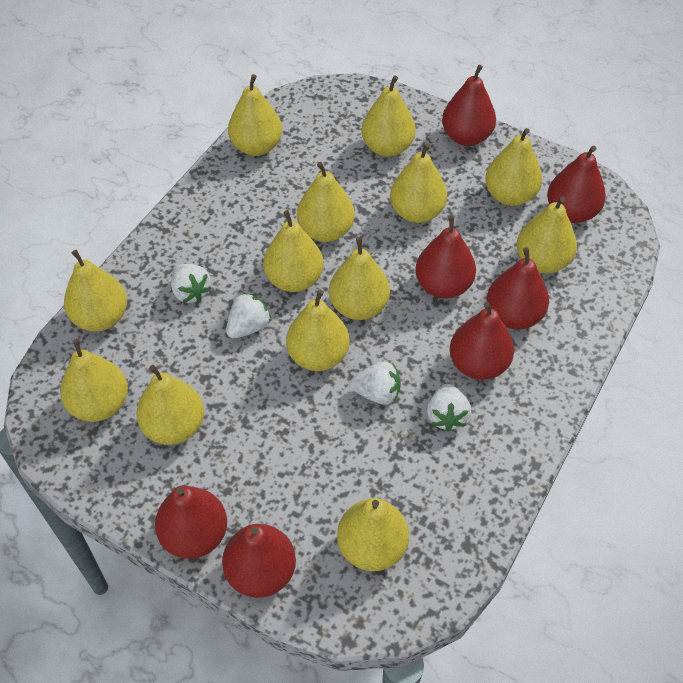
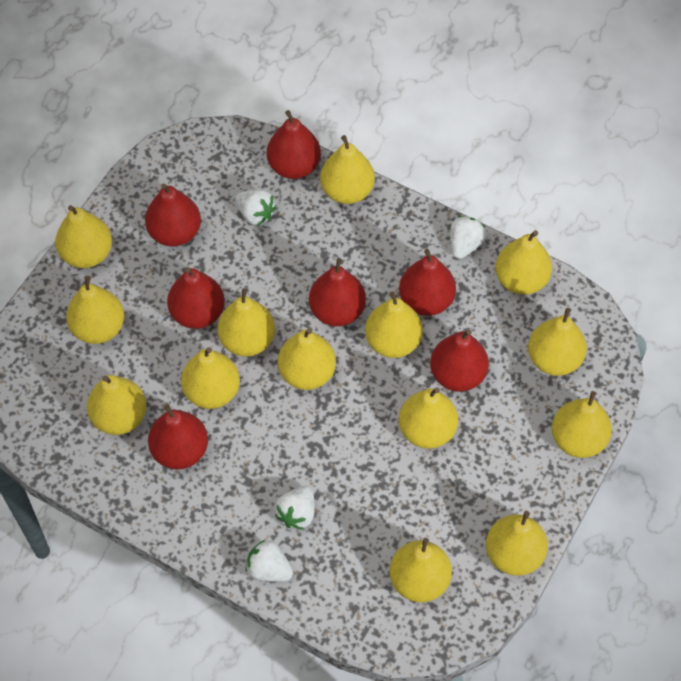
yellow pear: [60,339,128,422] [64,250,127,331] [137,365,204,445] [228,74,282,156] [263,210,323,292] [286,290,350,371] [297,162,355,242] [329,237,390,320] [337,498,409,571] [361,75,416,157] [390,143,447,223] [485,128,542,206] [517,197,577,273] = 13 -> [55,205,112,268] [66,276,124,344] [87,375,147,435] [181,347,240,409] [218,288,275,357] [278,328,336,390] [320,135,375,204] [365,291,423,358] [389,538,452,602] [399,387,458,449] [486,511,548,576] [495,230,552,295] [528,308,587,376] [552,391,612,458] = 14

